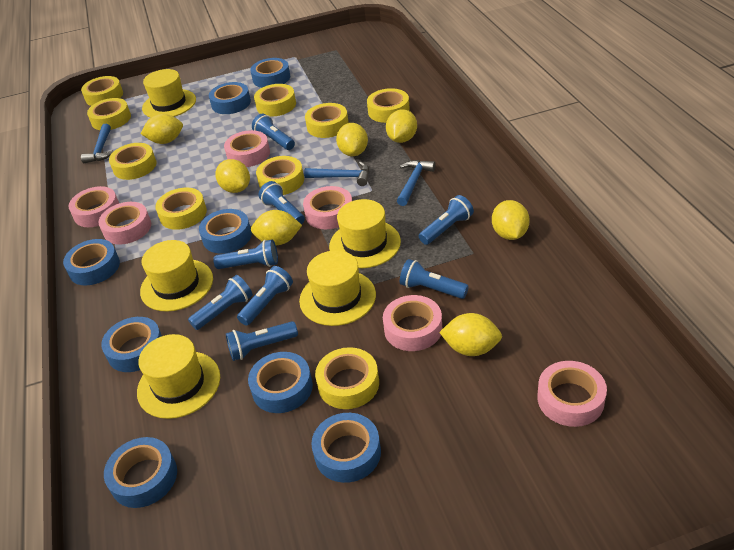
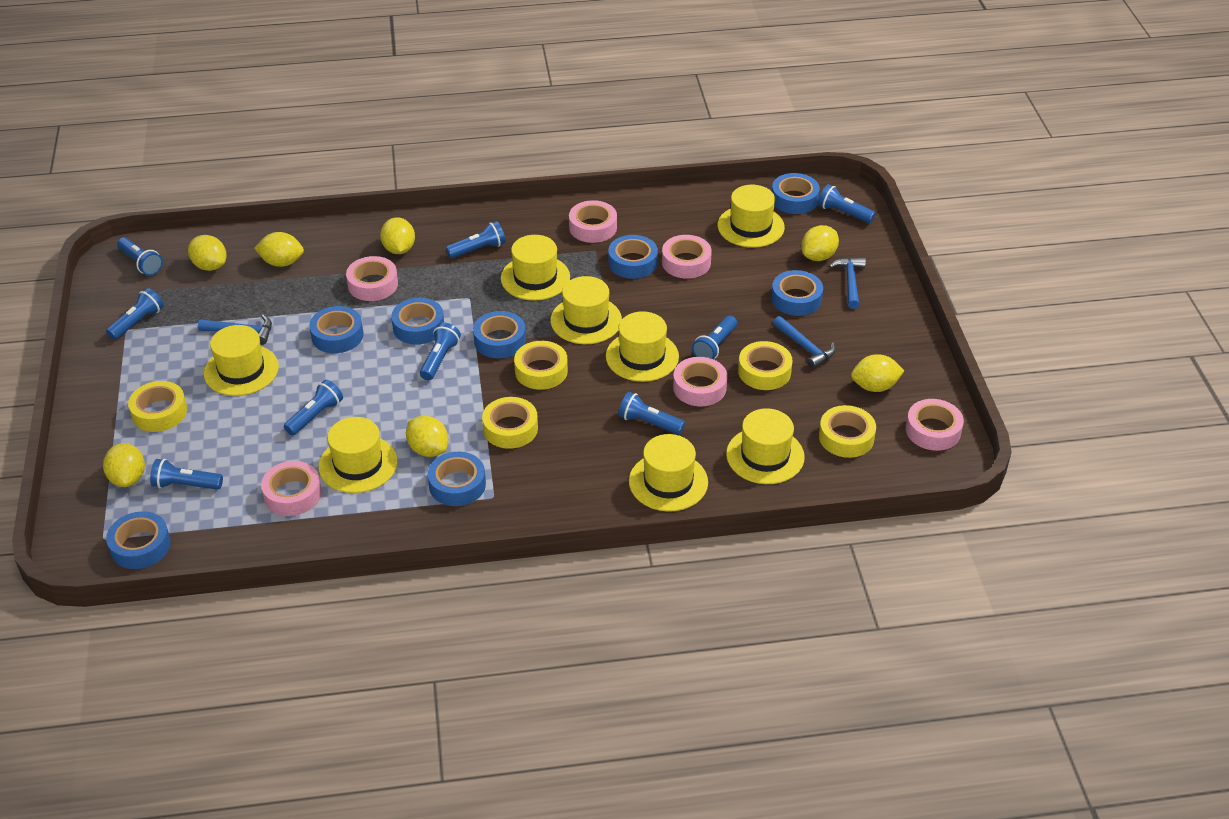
blue flashlight: [188,275,253,330] [213,240,278,269] [226,321,298,361] [237,266,293,326] [252,114,295,150] [259,181,305,225] [400,259,469,299] [419,195,474,245] = 8 -> [106,288,164,340] [117,237,163,276] [150,459,223,490] [284,380,343,436] [420,323,461,380] [446,221,506,258] [618,392,685,435] [692,316,737,359] [818,184,876,223] = 9
yellow hat: [137,334,220,419] [140,240,213,312] [142,69,196,118] [299,250,376,326] [329,199,401,268] = 5 -> [204,325,279,396] [319,417,398,493] [501,235,570,301] [550,276,622,344] [606,311,679,382] [629,434,708,512] [718,185,785,248] [726,408,805,484] = 8
yellow tape: [81,76,123,106] [87,98,131,130] [109,143,156,180] [155,188,207,230] [254,84,296,117] [256,156,304,195] [305,103,349,138] [315,347,379,409] [367,88,410,123] = 9 -> [128,381,187,432] [482,397,538,449] [514,341,568,390] [738,341,792,390] [819,405,876,458] = 5

